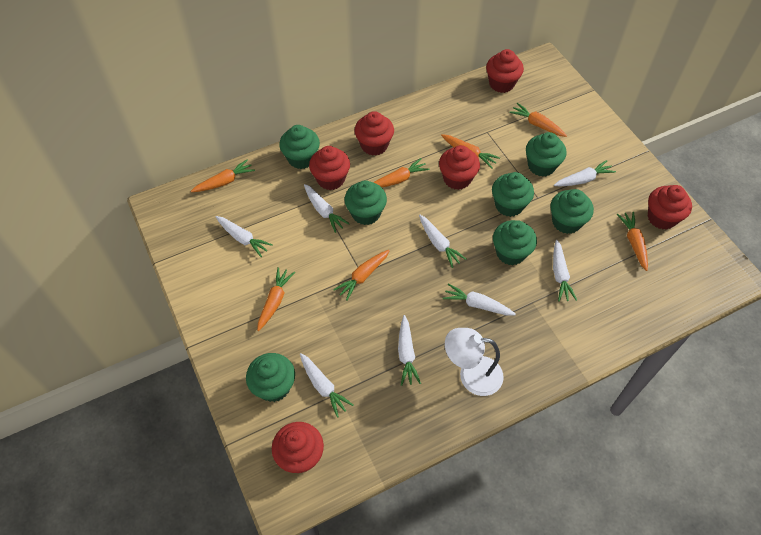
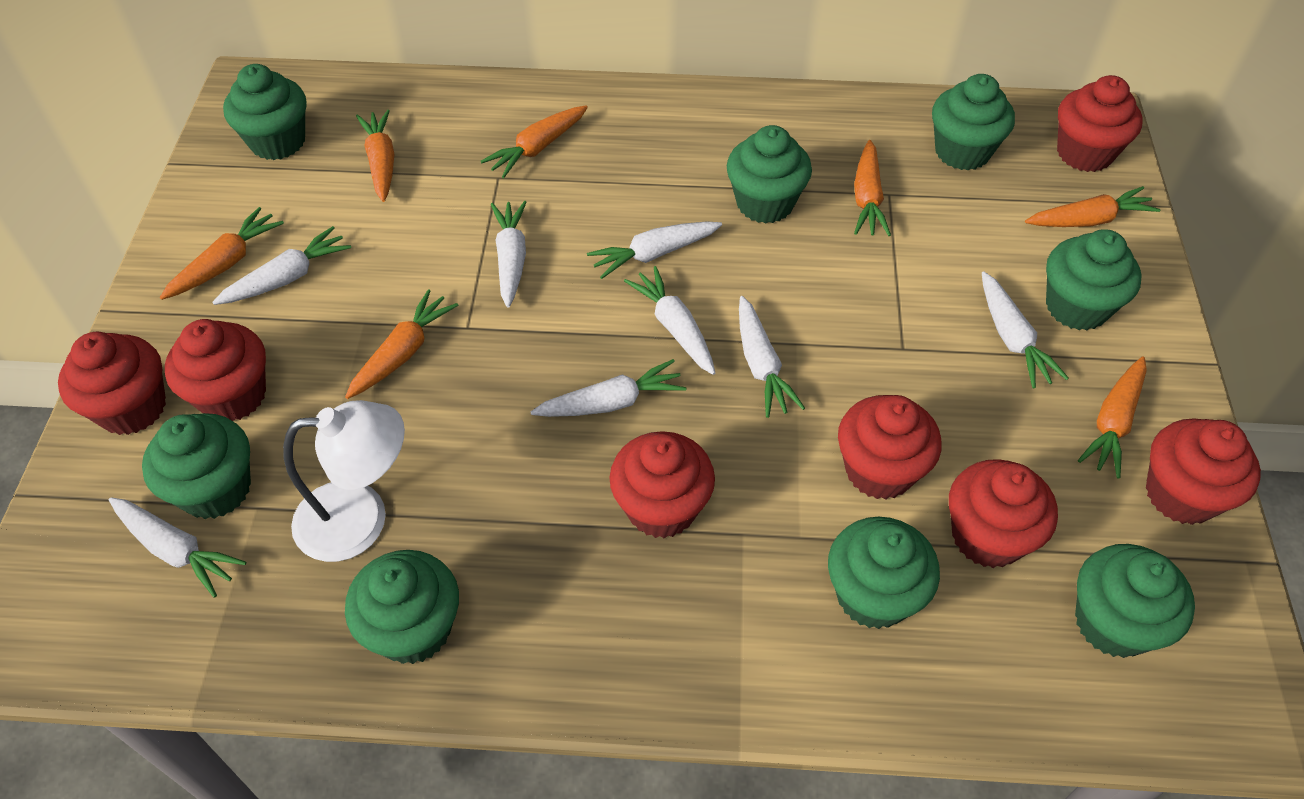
green cupcake: [246,353,295,402] [279,125,320,169] [344,180,387,225] [492,172,534,217] [493,220,537,265] [526,132,567,177] [550,189,594,234] = 7 -> [142,413,251,519] [223,64,307,160] [345,550,459,664] [727,125,812,224] [828,517,940,629] [932,74,1015,171] [1046,229,1142,330] [1075,544,1195,658] = 8
red cupcake: [272,422,324,473] [309,146,350,190] [355,111,394,156] [439,145,480,190] [486,49,524,93] [647,185,692,230] = 6 -> [58,332,166,435] [165,319,266,421] [609,431,715,538] [838,395,941,500] [949,459,1058,568] [1057,75,1142,172] [1146,418,1261,525] = 7

